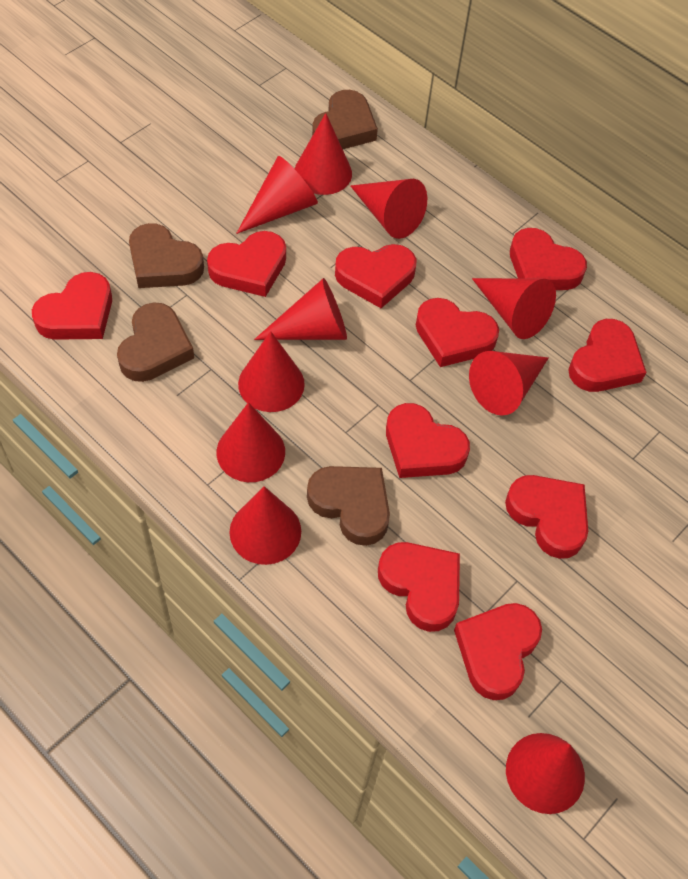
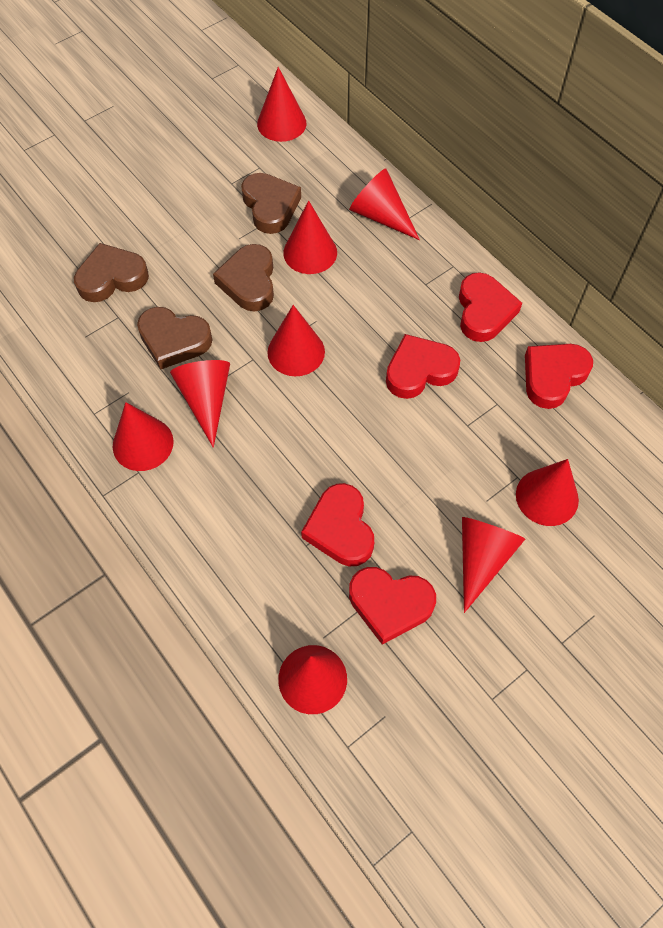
red cone: [217,402,285,482] [229,486,301,565] [236,156,318,234] [238,331,305,412] [254,278,347,340] [295,113,352,195] [351,179,427,239] [469,351,548,416] [472,278,556,339] [506,733,585,814] = 10 -> [113,402,174,471] [170,360,230,448] [257,67,307,142] [268,305,325,376] [278,645,347,714] [283,200,337,274] [349,168,420,240] [462,517,525,613] [516,459,579,526] = 9
red heart: [32,272,112,340] [207,231,286,297] [335,244,417,308] [378,542,460,632] [386,403,470,478] [416,298,499,367] [454,603,542,700] [505,475,588,559] [510,228,587,290] [568,319,646,392] = 10 -> [301,483,374,566] [349,567,436,645] [386,334,460,399] [459,273,522,342] [525,344,593,409] = 5

